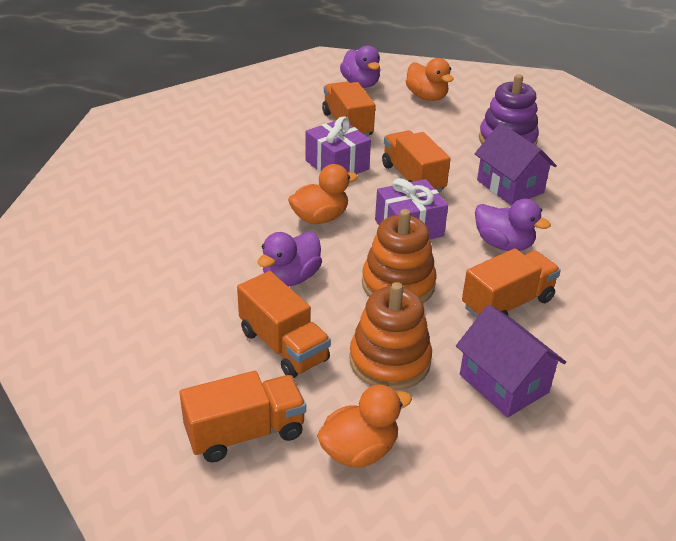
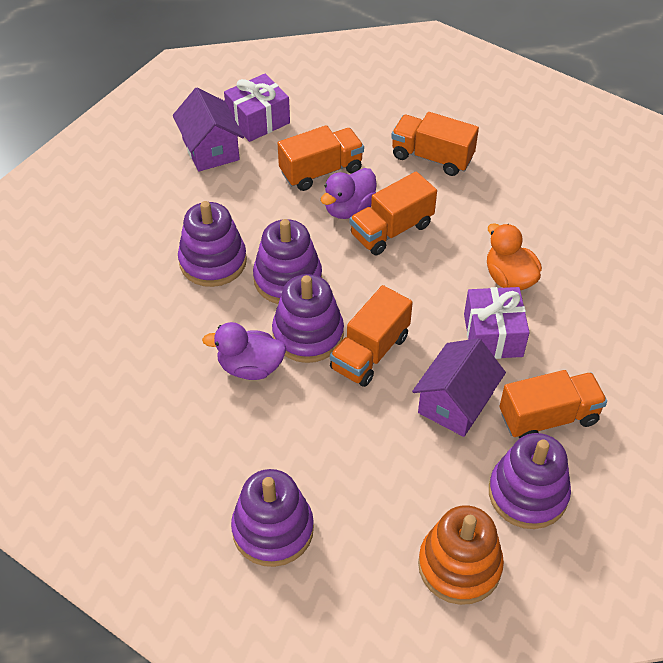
orange duck: [288,164,358,224] [317,385,412,468] [406,58,454,101] = 3 -> [487,223,542,290] = 1
orange stacking toy: [349,282,432,390] [362,209,436,303] = 2 -> [418,505,504,605] = 1
purple duck: [258,232,322,287] [340,46,380,88] [475,198,551,251] = 3 -> [202,322,286,380] [321,168,377,219] = 2
purple stacking toy: [479,74,539,145] = 1 -> [178,201,247,287] [231,469,314,567] [253,219,322,304] [272,274,344,363] [489,433,571,529] = 5

